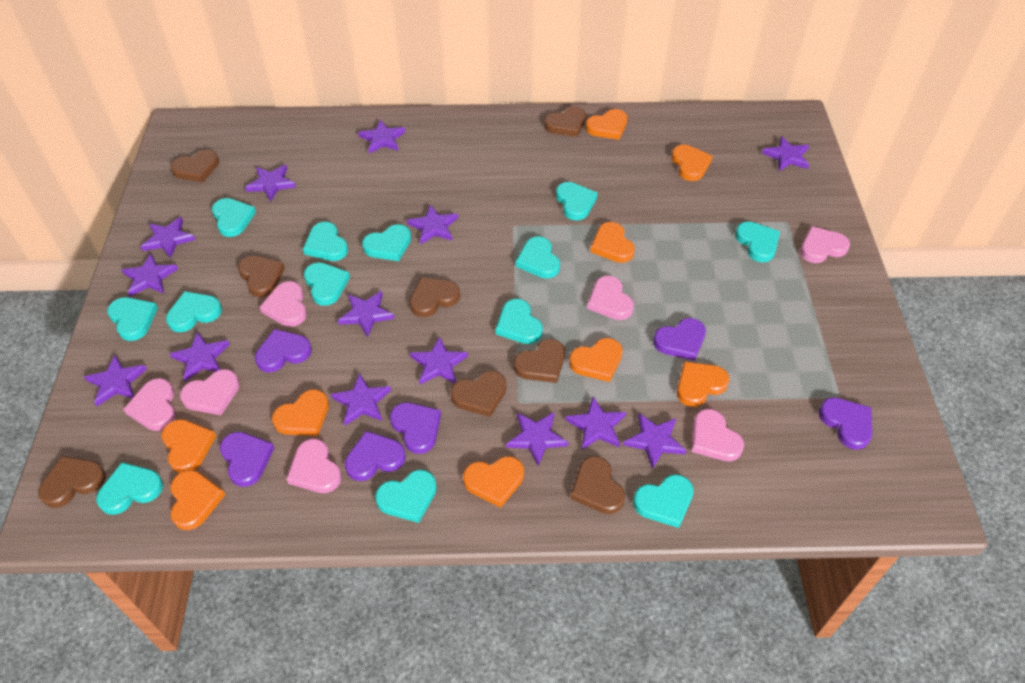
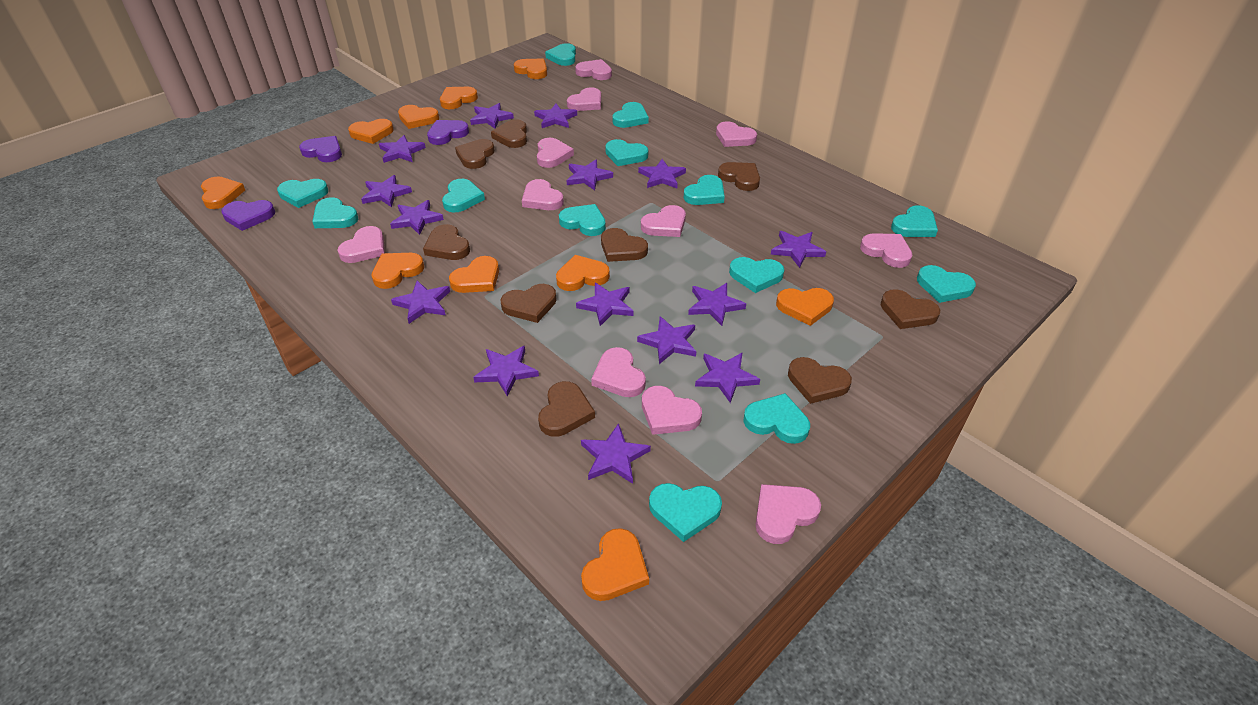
brown heart: [38,456,106,508] [170,150,219,182] [238,256,285,297] [410,277,460,317] [450,371,506,417] [514,339,565,383] [544,106,586,137] [570,456,625,514] = 8 -> [423,224,470,260] [455,139,495,169] [491,119,527,148] [500,284,557,323] [538,381,595,437] [601,228,648,262] [718,162,760,191] [788,357,852,404] [881,289,940,329] = 9
orange heart: [161,419,216,473] [170,470,225,530] [272,389,329,436] [463,456,524,508] [569,338,623,382] [586,109,627,140] [590,222,635,263] [671,145,713,181] [677,361,730,407] = 9 -> [201,176,245,209] [348,119,394,144] [372,253,424,289] [398,105,439,129] [440,87,478,109] [449,256,499,293] [514,58,547,79] [556,255,610,291] [581,528,649,601] [776,288,834,326] = 10
pink heart: [123,378,176,431] [180,369,240,415] [260,281,307,327] [286,439,342,493] [587,276,634,320] [691,409,744,461] [800,226,850,263] = 7 -> [337,226,385,263] [522,179,564,210] [537,138,574,168] [567,87,601,111] [575,59,612,80] [591,347,646,397] [641,205,686,237] [642,386,702,435] [716,122,757,147] [755,484,821,544] [860,233,912,268] = 11
purple heart: [220,432,274,487] [255,329,312,373] [345,431,406,481] [390,402,441,454] [653,318,706,361] [819,397,872,450] = 6 -> [221,200,275,231] [299,136,342,162] [427,120,469,145] = 3
purple star: [84,355,147,406] [122,253,178,297] [140,217,196,259] [170,332,230,382] [245,165,296,202] [331,373,391,426] [338,291,395,338] [358,120,405,154] [407,204,458,245] [410,336,468,385] [506,412,569,466] [565,397,626,450] [623,413,686,469] [762,136,809,171] = 14 -> [361,175,412,207] [379,135,426,163] [390,200,444,235] [391,281,450,324] [470,103,514,129] [473,346,539,396] [534,104,577,128] [567,160,613,191] [576,283,634,326] [581,423,651,484] [637,317,696,364] [638,159,686,188] [688,283,746,326] [695,352,760,403] [771,231,826,268] = 15

